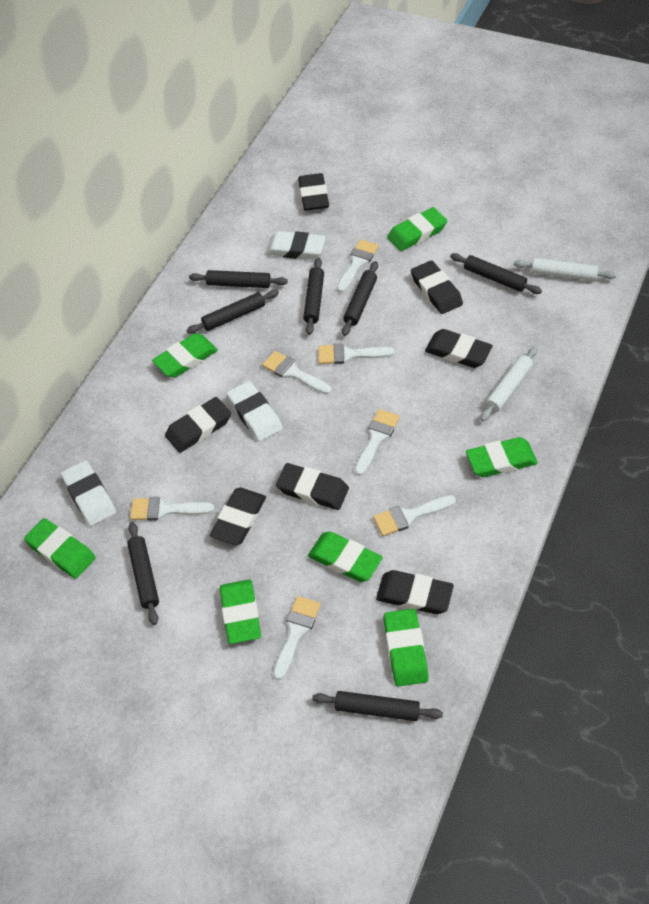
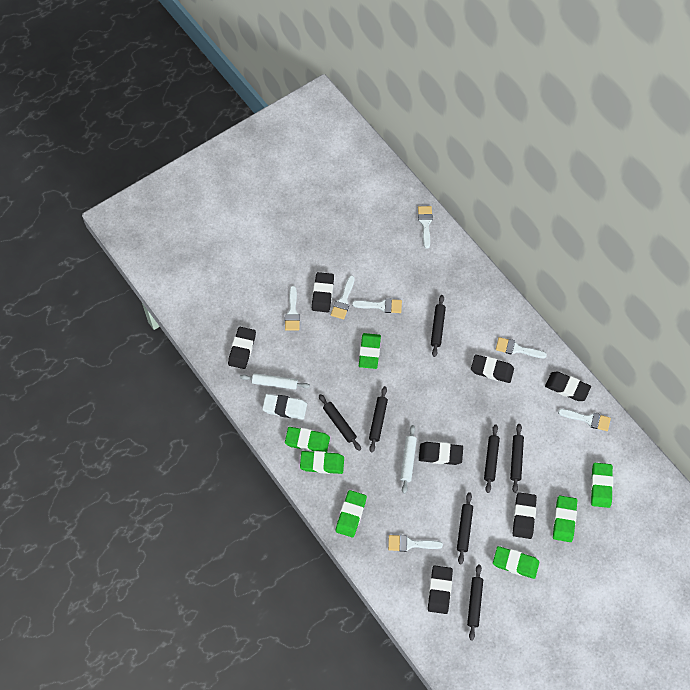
white eraser: [61,460,116,526] [227,381,283,441] [266,231,326,260] = 3 -> [262,394,307,420] = 1

